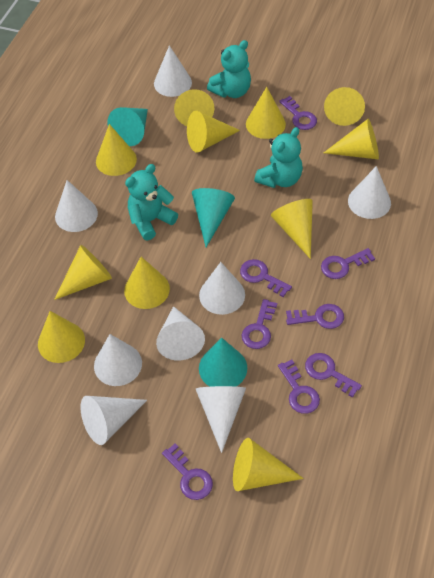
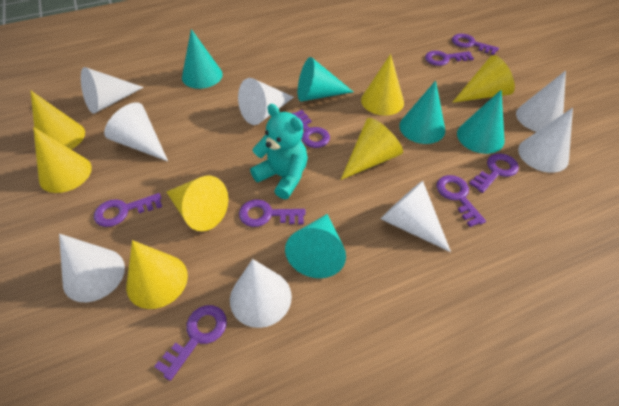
turquoise cone: [107,107,148,146] [192,188,235,247] [199,337,247,387] = 3 -> [182,29,223,89] [285,214,346,278] [298,57,353,101] [399,80,445,144] [457,90,505,154] = 5
turquoise teddy bear: [125,164,178,240] [207,40,251,98] [254,127,303,188] = 3 -> [250,104,308,200] = 1
yellow cone: [38,311,85,363] [54,245,112,300] [96,124,137,176] [124,257,170,309] [174,89,214,126] [187,111,240,153] [233,438,304,491] [246,87,286,139] [271,199,313,259] [324,87,365,126] [324,119,379,159] = 11 -> [30,90,85,149] [33,127,92,193] [126,240,188,309] [166,176,228,231] [341,118,403,180] [361,54,404,115] [452,55,515,103] = 7

